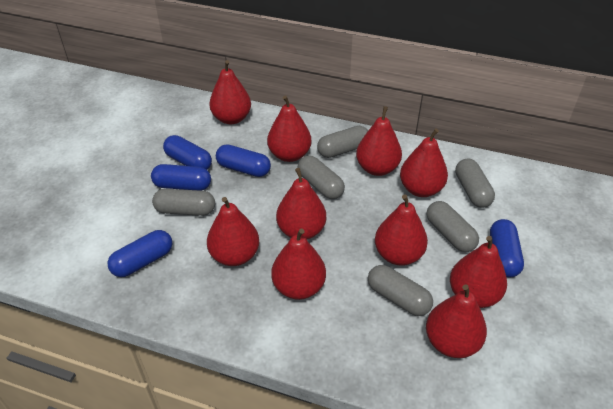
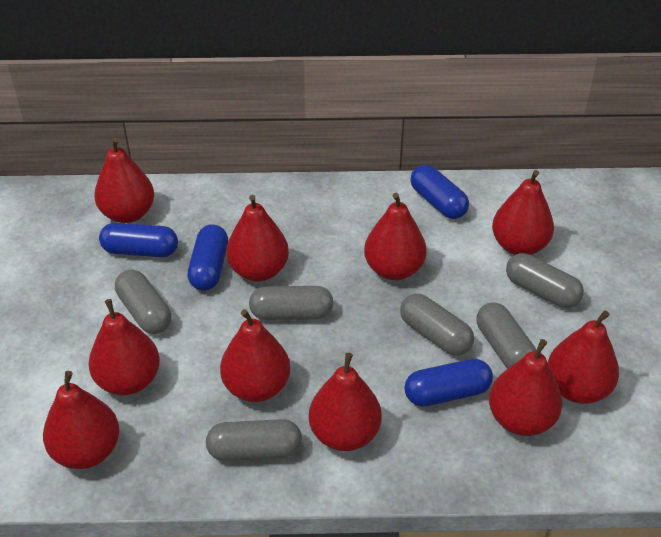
blue capsule: [108,230,172,277] [151,164,211,191] [163,135,212,170] [216,144,271,177] [490,219,524,277] = 5 -> [99,223,178,257] [187,224,228,290] [404,359,493,407] [410,165,469,219] = 4

